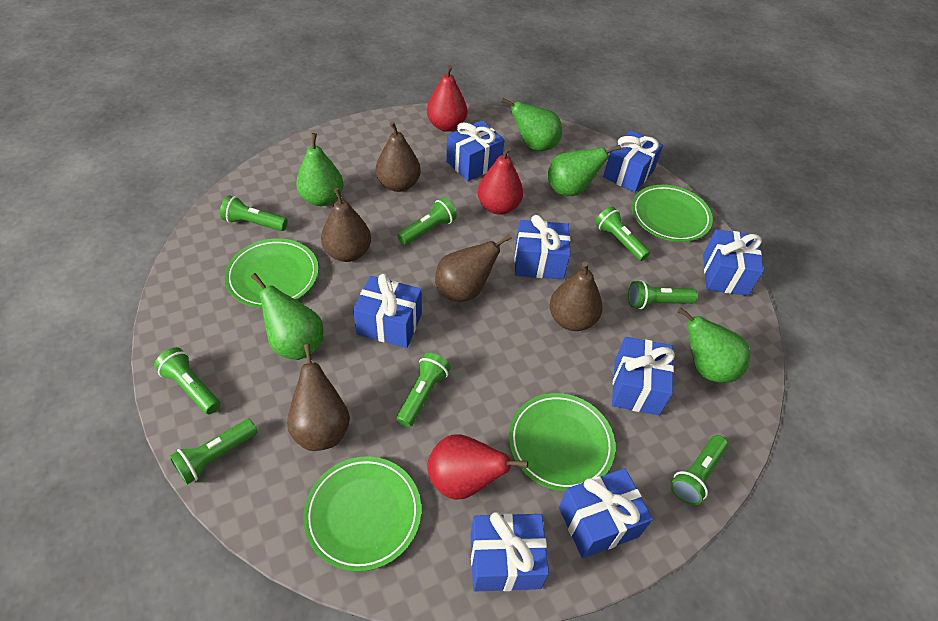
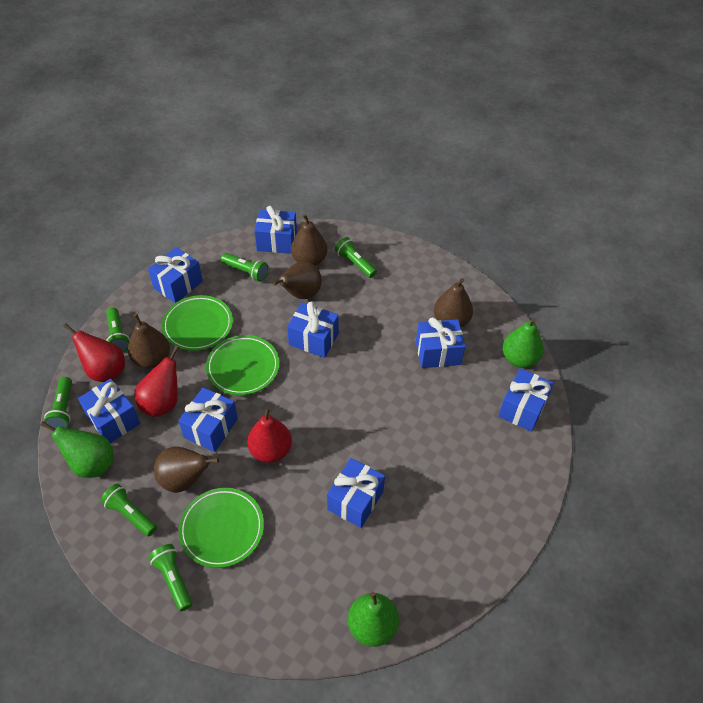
green flashlight: [154,347,220,414] [169,419,258,485] [220,195,288,231] [397,198,457,245] [397,352,451,427] [595,206,650,261] [628,280,698,309] [670,435,728,505] = 8 -> [44,377,72,429] [100,484,157,537] [106,307,130,352] [149,544,193,611] [221,253,268,282] [335,237,377,278] = 6
green pear: [251,273,323,360] [296,133,343,206] [501,98,562,151] [547,145,621,196] [677,307,750,383] = 5 -> [41,421,114,478] [348,592,399,647] [502,318,544,368] = 3
green plate: [225,238,319,308] [303,456,421,572] [509,393,615,492] [632,185,713,242] = 4 -> [162,295,233,351] [179,488,264,568] [206,335,279,395] = 3

